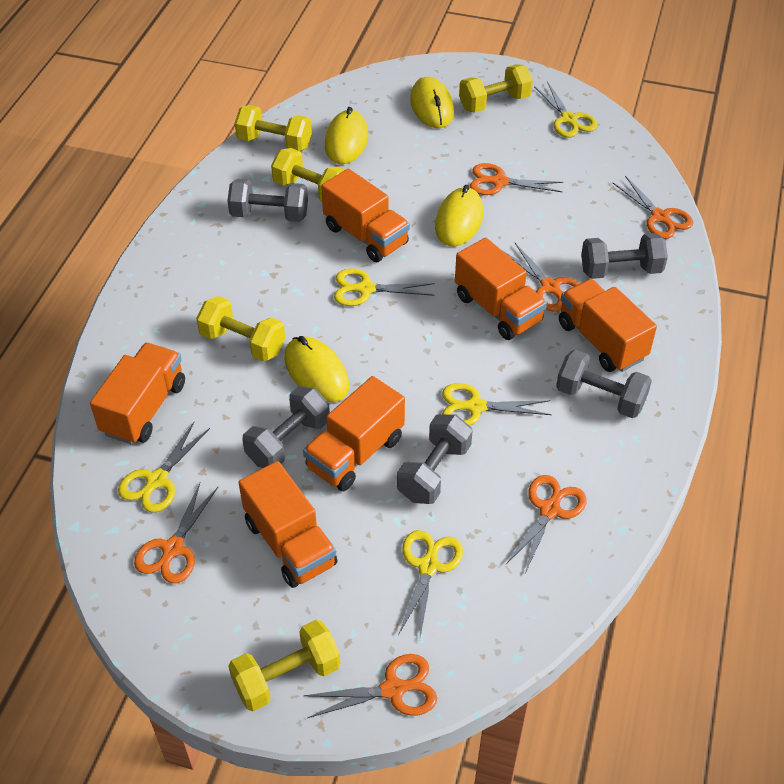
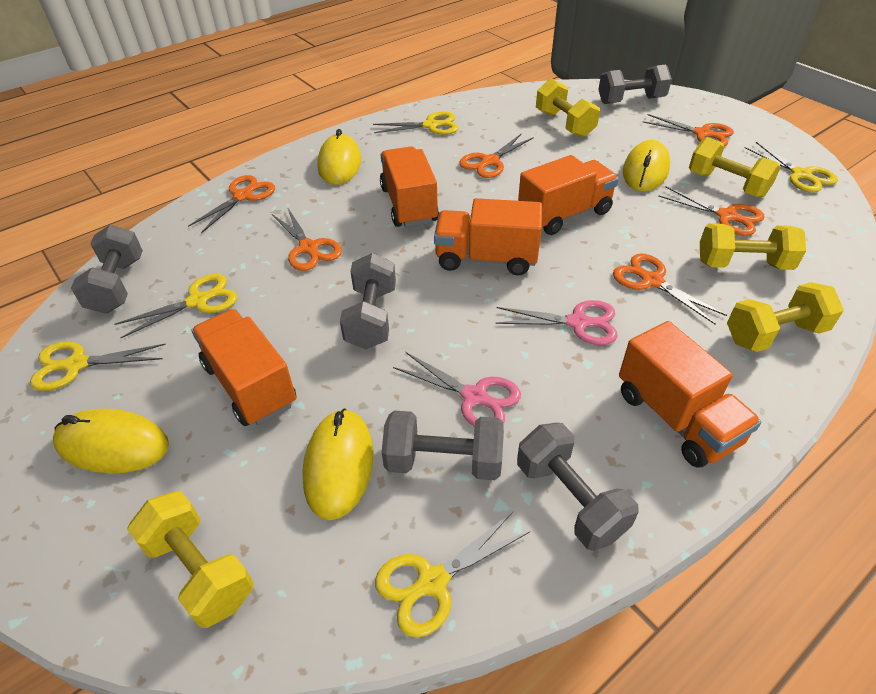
orange truck: [90,343,185,444] [239,461,337,588] [303,376,405,491] [321,168,410,262] [455,238,547,340] [559,279,657,372] = 6 -> [191,309,296,426] [380,147,439,227] [434,198,542,275] [518,155,619,235] [619,321,761,468] = 5
pink scissors: none = 0 -> [393,352,521,427] [495,300,618,345] = 2

